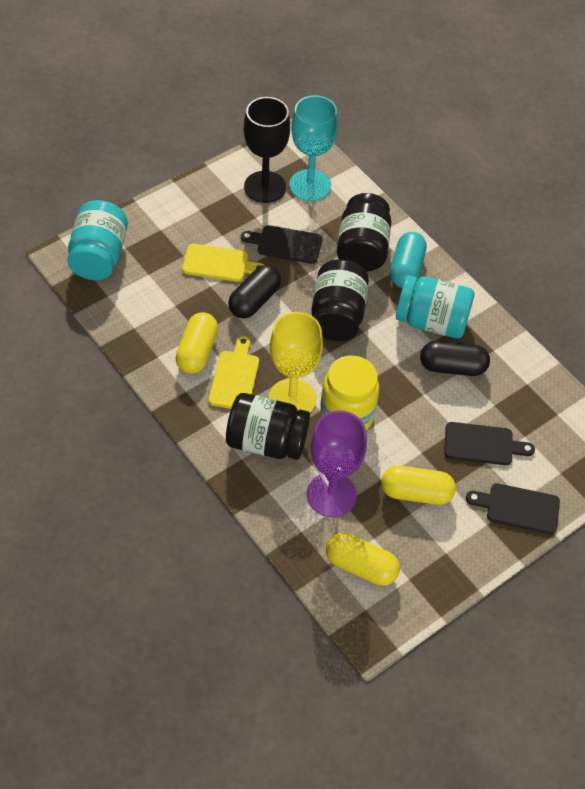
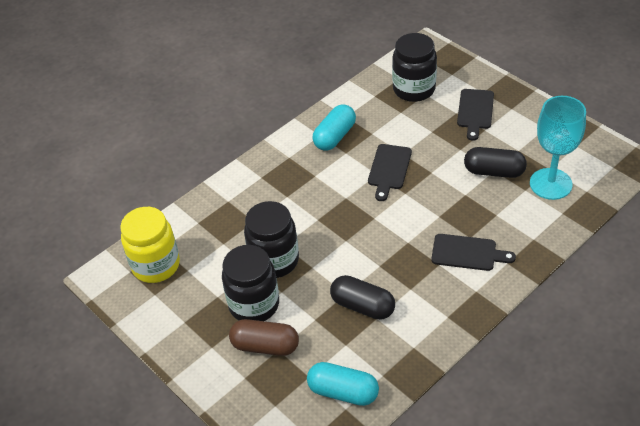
black goblet: [244,97,290,203] = 1 -> none = 0
brown capsule: none = 0 -> [229,319,299,356] = 1
purple goblet: [307,410,367,517] = 1 -> none = 0
turquoise capsule: [390,232,426,288] = 1 -> [307,362,379,406] [312,104,356,151] = 2
turquoise jar: [67,200,128,280] [396,275,474,338] = 2 -> none = 0
yellow capsule: [175,312,218,374] [326,533,400,586] [381,466,456,505] = 3 -> none = 0
yellow cutting board: [182,244,264,282] [209,336,259,409] = 2 -> none = 0
yellow goblet: [269,312,323,413] = 1 -> none = 0

